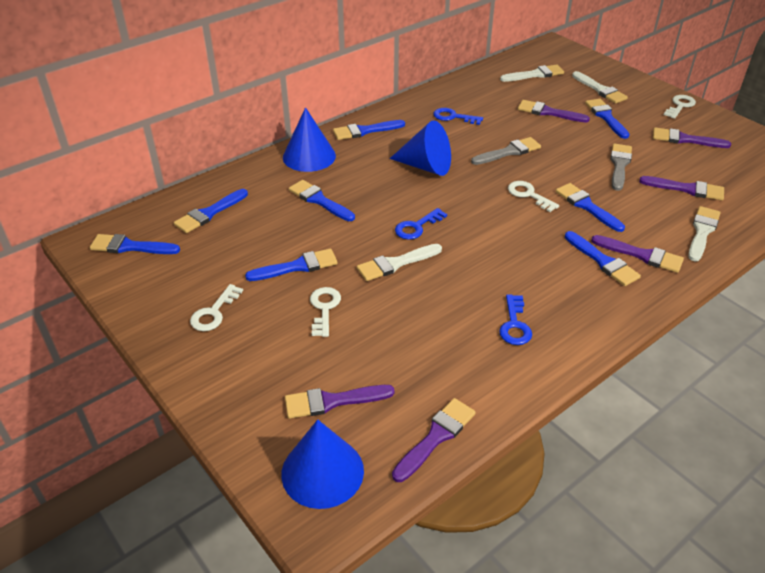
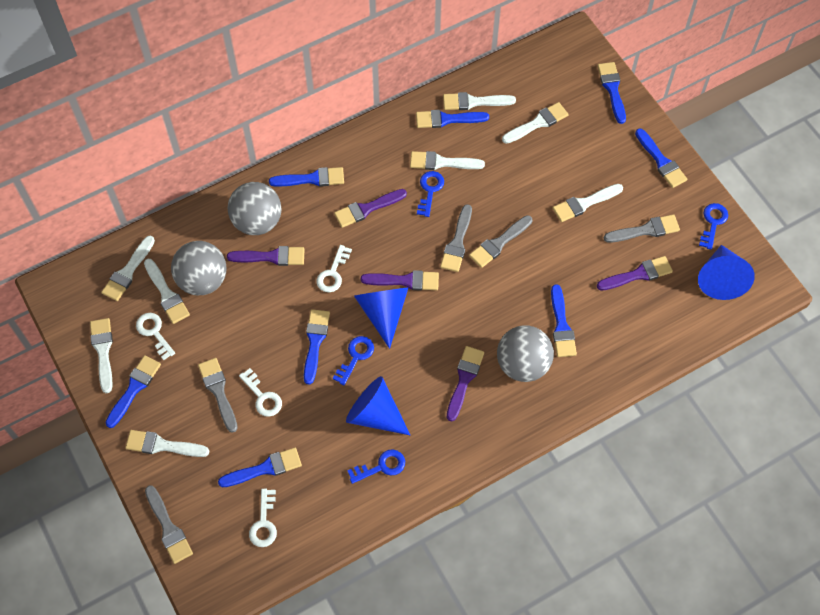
blue key: [395,208,447,240] [433,108,483,125] [499,294,532,345] = 3 -> [333,336,374,385] [347,449,405,484] [417,171,444,217] [699,203,728,250] = 4
grey ball: none = 0 -> [171,241,227,295] [228,182,281,235] [497,325,554,382] = 3
grey brush: [471,137,541,165] [610,144,632,191] = 2 -> [145,485,193,564] [198,358,238,433] [440,204,472,272] [469,215,532,268] [604,214,680,243] = 5
purple brush: [285,385,395,419] [392,398,476,482] [518,100,590,123] [591,235,684,273] [639,176,724,200] [653,127,731,148] = 6 -> [227,246,305,266] [334,189,407,228] [361,270,439,291] [447,346,484,422] [597,256,673,291] = 5
white brush: [357,244,442,281] [500,65,564,82] [572,71,628,104] [688,206,720,262] = 4 -> [90,318,113,393] [101,235,155,301] [125,430,209,457] [144,259,190,324] [410,151,485,170] [443,92,516,110] [502,102,569,144] [553,184,623,222] = 8

